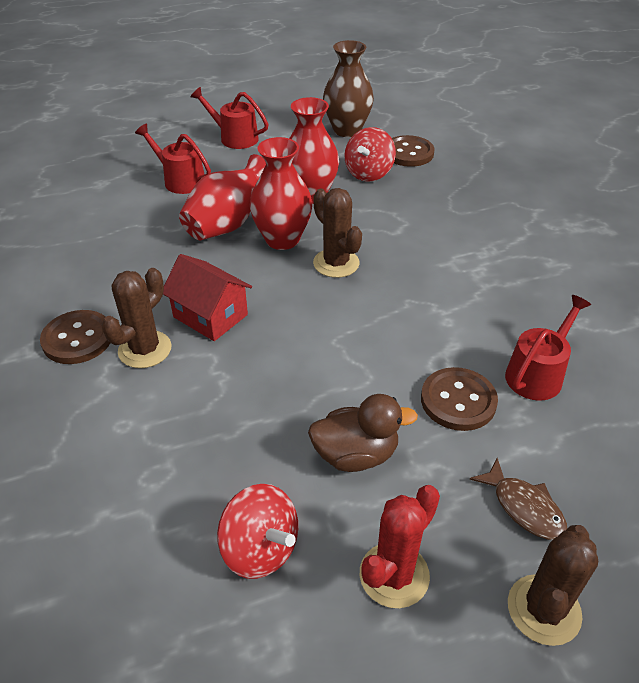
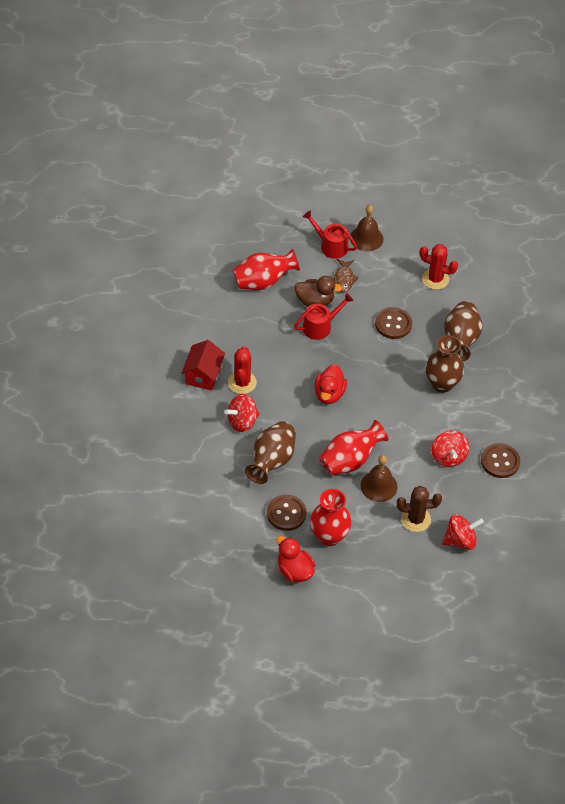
brown bell: none = 0 -> [350,205,383,252] [360,455,398,502] = 2
brown cactus: [101,268,172,368] [313,188,362,278] [508,525,598,646] = 3 -> [397,486,442,532] = 1
brown vase: [323,40,374,137] = 1 -> [245,421,296,484] [425,335,464,393] [444,301,482,361] = 3
red cactus: [360,485,440,608] = 1 -> [228,346,257,394] [420,244,458,290] = 2
red duck: none = 0 -> [276,536,315,582] [314,364,347,404] = 2
red spinning top: [217,484,298,579] [345,127,396,182] = 2 -> [224,394,260,432] [431,430,470,467] [442,514,484,550] = 3
red watering can: [135,124,211,194] [190,87,269,149] [505,295,591,401] = 3 -> [294,293,354,340] [303,210,357,259] = 2

